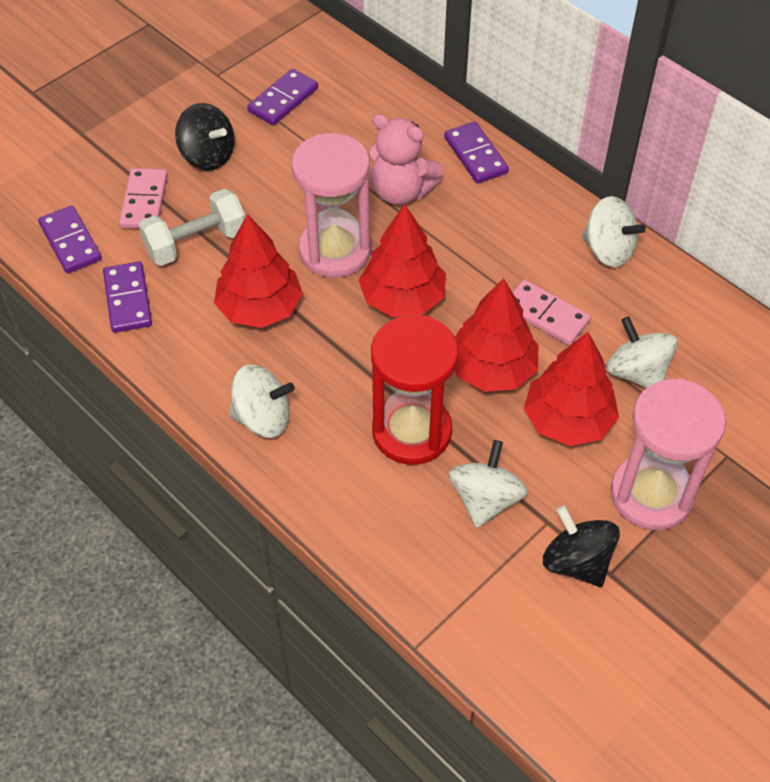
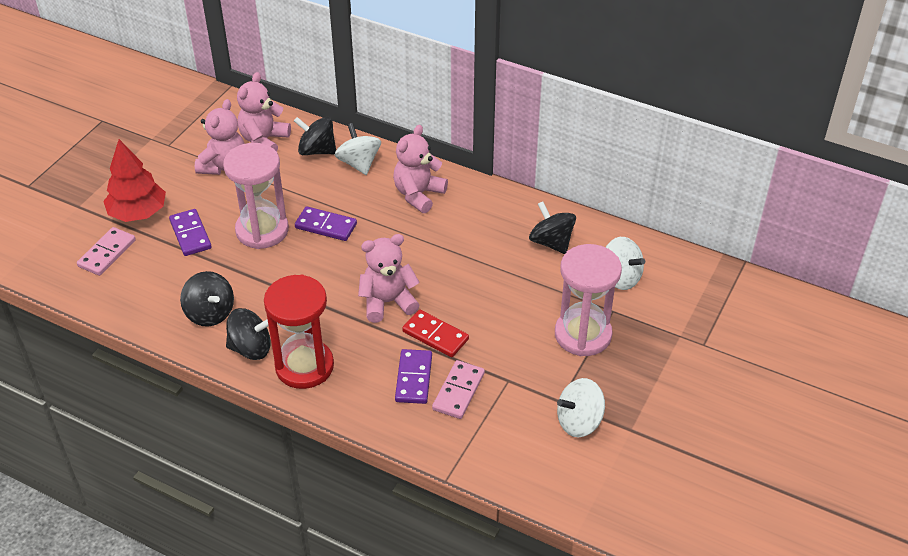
black spinning top: [175,103,235,171] [543,506,620,587] = 2 -> [180,271,234,327] [226,308,271,360] [294,117,336,155] [529,201,576,254] = 4
pink teddy bear: [370,114,443,205] = 1 -> [195,99,245,175] [237,72,291,152] [358,234,420,323] [393,125,448,213] = 4
purple domino: [38,205,102,273] [103,262,152,333] [247,69,318,125] [444,122,509,184] = 4 -> [169,209,212,256] [295,206,357,241] [395,349,432,404] = 3
red domino: none = 0 -> [402,310,469,357] = 1
red tree: [214,214,303,328] [359,204,446,317] [455,278,538,392] [524,332,619,446] = 4 -> [103,139,166,222] = 1
white dumbbell: [139,189,245,266] = 1 -> none = 0
white spinning top: [229,364,295,438] [449,440,528,528] [582,196,646,267] [606,317,678,388] = 4 -> [334,123,381,175] [557,378,605,437] [606,237,645,290] = 3

